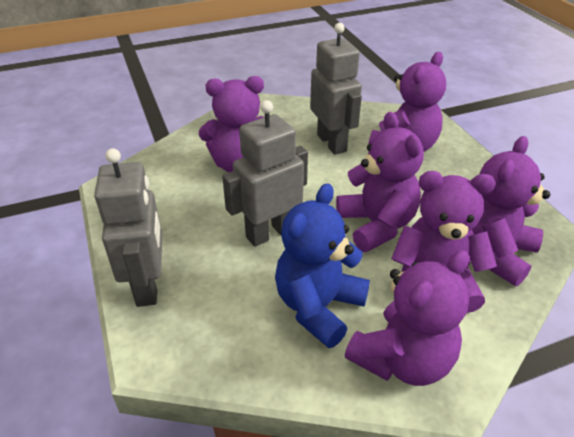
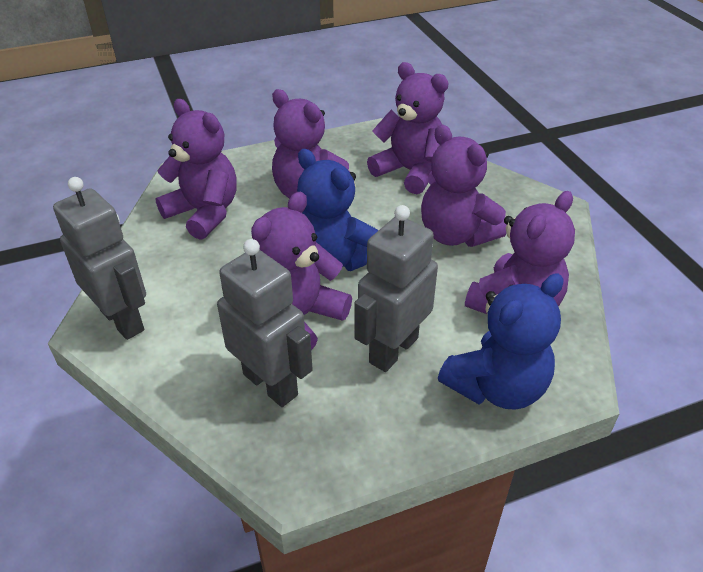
blue teddy bear: [275,183,370,348] = 1 -> [297,149,379,271] [438,274,563,410] = 2

